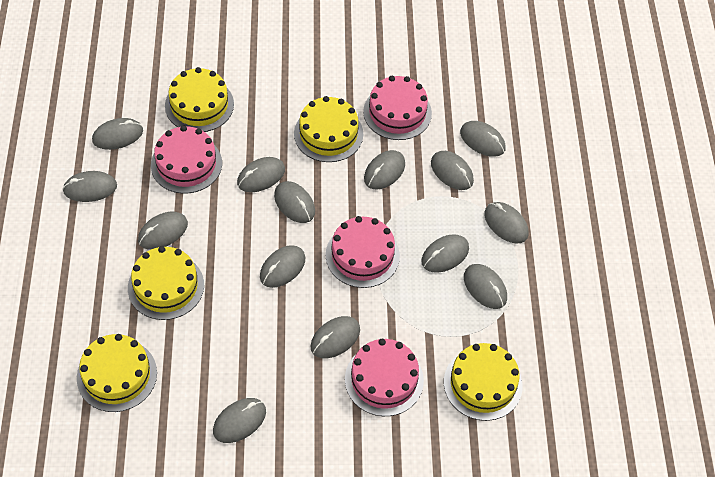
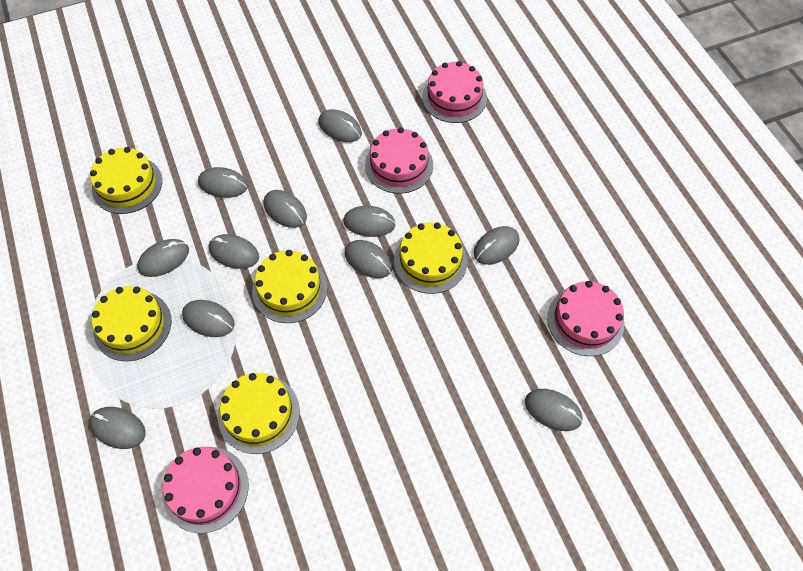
grey mouse: [62,171,117,202] [92,118,143,150] [138,212,188,250] [213,398,266,443] [237,157,285,192] [260,245,305,288] [274,181,315,223] [311,316,360,358] [364,150,405,190] [421,234,469,273] [431,151,474,190] [460,121,506,157] [464,264,507,309] [484,202,529,243] = 14 -> [89,407,145,449] [137,239,189,277] [182,300,234,337] [198,167,248,198] [209,234,259,269] [264,190,307,228] [318,109,362,142] [343,206,396,237] [345,240,392,278] [473,226,520,265] [525,389,583,431] = 11

